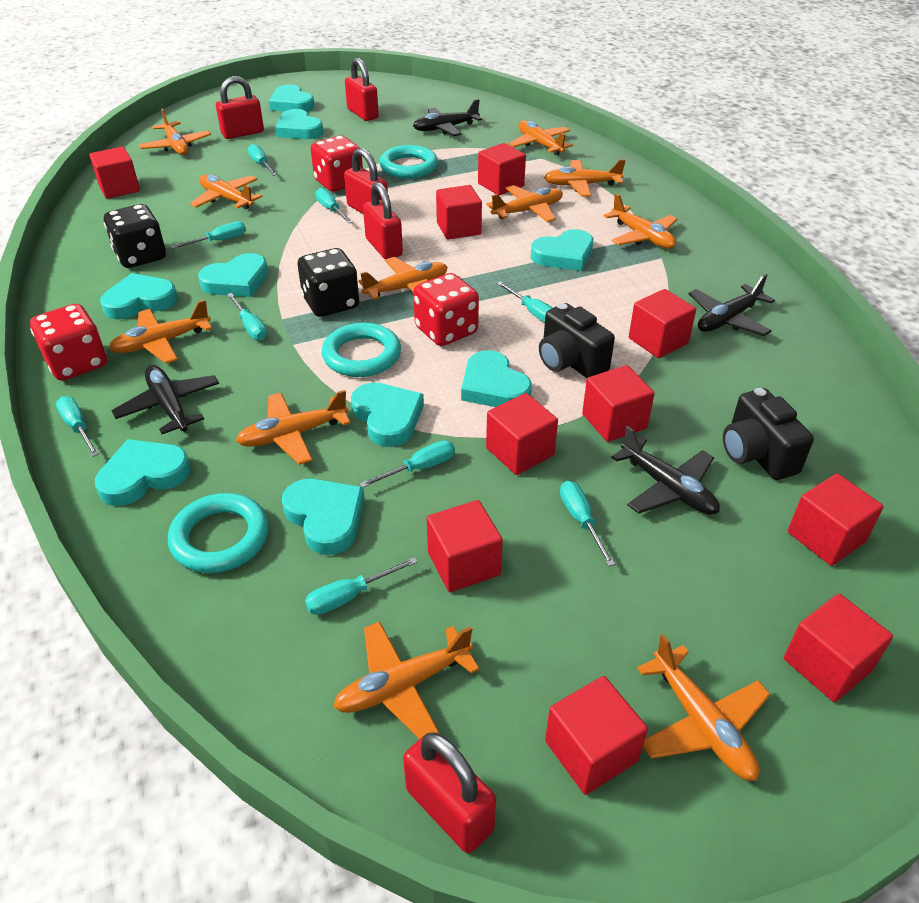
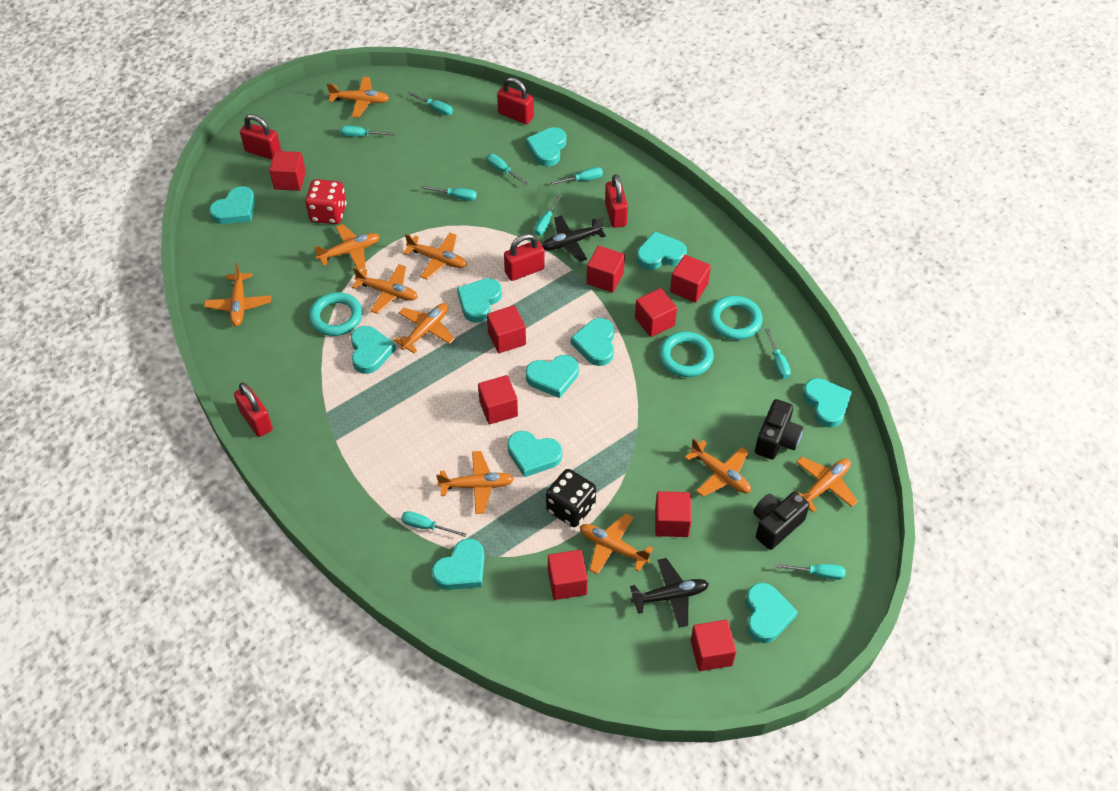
black dice: [104,204,166,268] [298,248,359,317] = 2 -> [546,469,596,527] = 1
black plane: [111,365,219,434] [413,99,482,136] [611,426,720,515] [689,274,775,336] = 4 -> [542,216,606,262] [630,558,709,628] = 2
orange plane: [109,300,212,364] [139,108,211,155] [190,174,262,210] [236,390,351,465] [333,621,480,739] [359,257,448,300] [487,185,563,222] [508,120,573,155] [544,159,626,197] [604,193,678,249] [637,634,771,781] = 11 -> [204,263,271,326] [314,224,380,270] [327,77,389,118] [352,264,418,314] [393,303,455,353] [403,233,467,280] [436,451,514,514] [580,513,654,575] [685,438,751,497] [793,457,858,512] = 10
red cube: [89,147,140,199] [427,500,503,592] [436,185,482,240] [478,143,526,195] [486,393,558,475] [545,676,648,795] [582,365,655,442] [629,289,696,358] [784,594,893,702] [788,473,884,566] = 10 -> [269,151,306,191] [478,375,518,424] [487,305,526,353] [548,550,588,600] [587,246,625,293] [635,288,677,337] [655,491,692,537] [670,255,711,303] [691,620,736,671] = 9
red dice: [30,304,107,381] [311,135,363,192] [413,273,479,346] = 3 -> [305,179,347,224] = 1
turquoise heart: [95,439,191,506] [100,273,177,319] [198,253,268,297] [269,84,315,112] [275,109,323,139] [282,479,365,555] [351,382,424,447] [461,350,532,407] [531,229,593,271] = 9 -> [209,186,255,224] [351,326,396,374] [432,539,485,590] [457,278,502,323] [507,431,562,477] [526,127,566,167] [526,355,579,398] [571,318,615,366] [637,231,687,270] [746,583,798,643] [803,378,852,428] = 11

